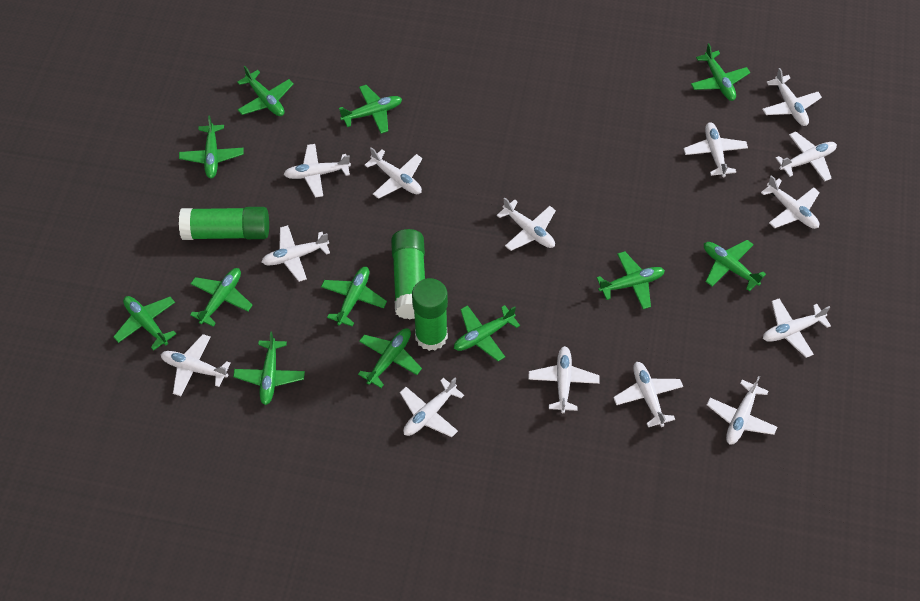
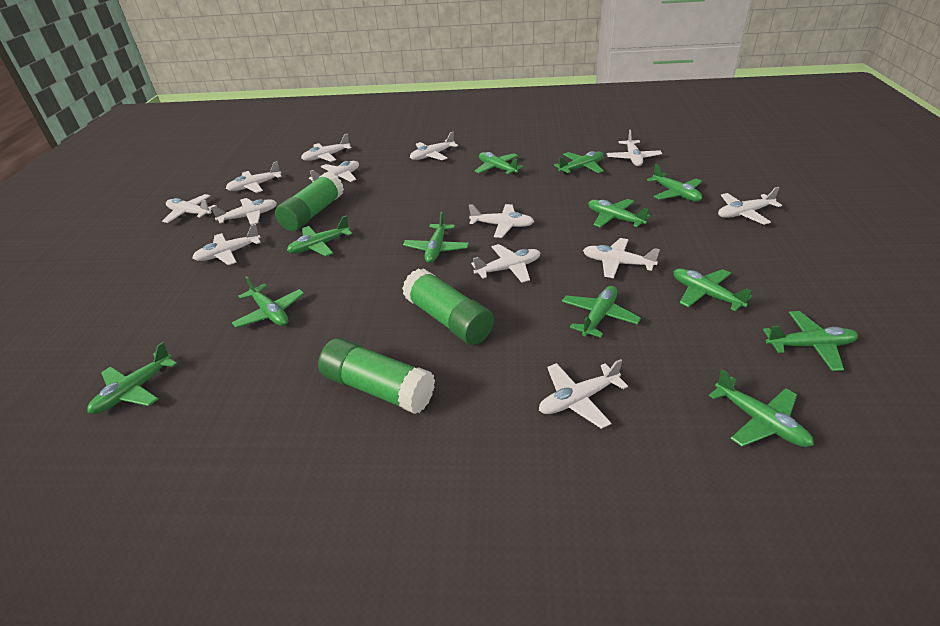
white plane: [160,334,231,396] [262,225,330,282] [284,144,351,198] [365,147,422,199] [400,378,464,437] [497,197,556,251] [528,346,599,413] [613,362,683,427] [684,122,748,177] [707,376,777,445] [761,175,820,229] [762,68,822,126] [763,299,831,358] [776,131,837,181] = 14 -> [162,194,217,223] [192,224,261,265] [211,198,277,225] [226,161,282,193] [301,134,352,162] [309,161,359,182] [410,132,458,160] [469,204,534,238] [471,244,540,283] [539,359,628,429] [583,238,660,278] [607,130,662,166] [718,187,782,225] = 13

